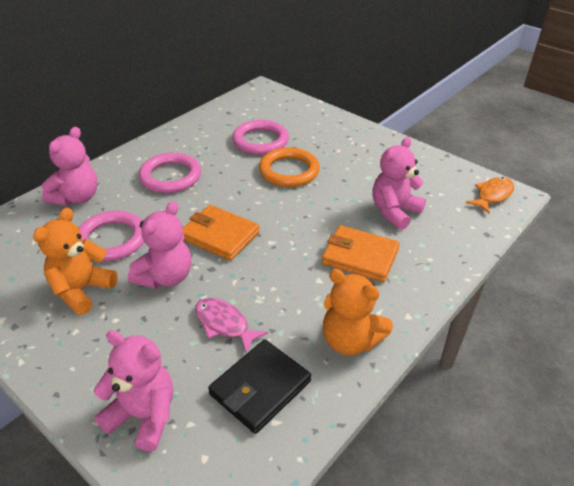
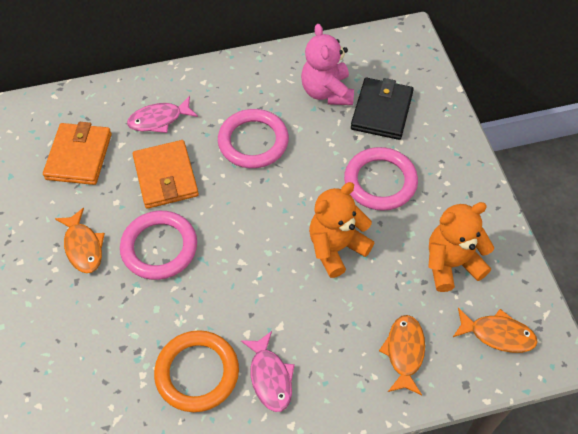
orange fish: [466,177,514,214] = 1 -> [55,208,105,273] [379,315,425,395] [453,308,538,353] = 3
pink fish: [195,298,268,353] = 1 -> [127,96,198,133] [241,331,295,412] = 2
pink teddy bear: [42,127,97,206] [94,330,173,451] [128,201,192,289] [372,137,426,230] = 4 -> [301,24,354,105] = 1

